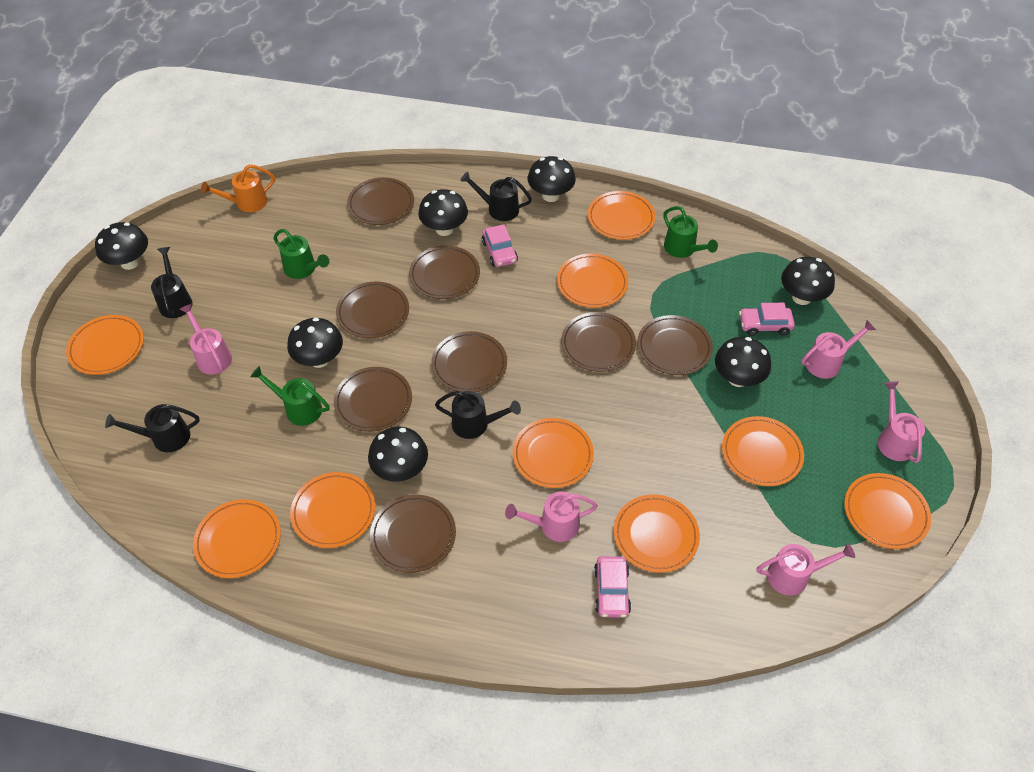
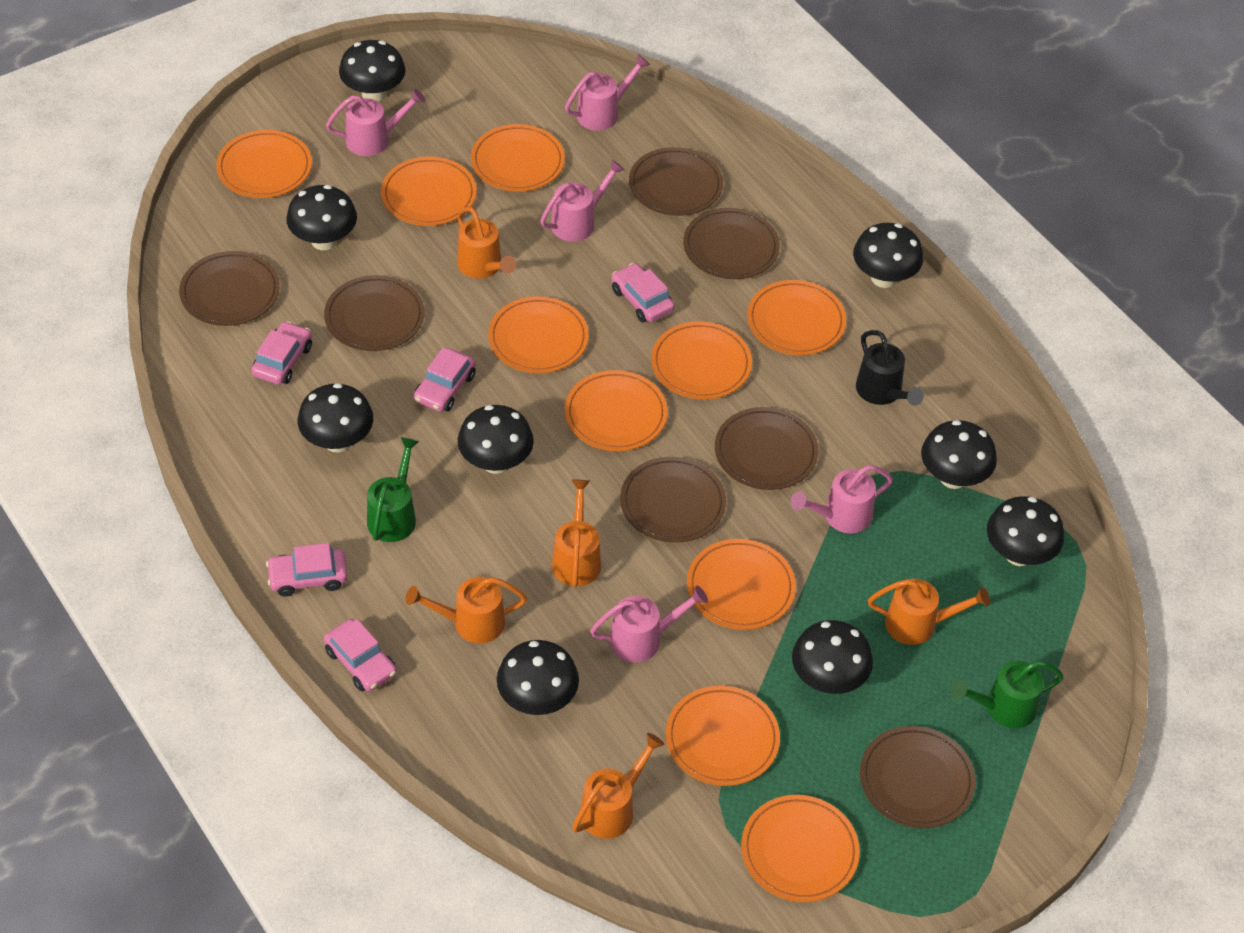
black mushroom: [95,222,148,270] [287,318,343,368] [368,427,428,482] [418,189,468,236] [528,156,576,202] [715,337,771,387] [781,257,835,305] = 7 -> [286,185,357,250] [298,383,373,453] [339,40,405,102] [458,405,534,474] [497,640,579,715] [792,620,873,694] [853,223,923,288] [921,420,997,489] [987,496,1064,566] = 9
black watering can: [105,404,200,452] [151,247,193,318] [435,391,521,439] [460,172,532,221] = 4 -> [856,330,924,406] = 1
brown plate: [334,367,412,432] [336,282,409,338] [347,177,414,225] [370,494,456,573] [409,246,480,299] [431,331,507,392] [561,312,636,372] [637,315,713,375] = 8 -> [179,251,280,326] [324,275,424,351] [620,457,726,543] [629,147,723,216] [683,208,780,279] [715,407,819,490] [860,726,976,828] = 7
green watering can: [250,366,330,426] [273,229,329,279] [663,206,718,258] = 3 -> [367,437,419,542] [951,661,1064,728] = 2
orange plate: [66,315,144,375] [193,499,281,578] [290,472,375,548] [513,418,594,488] [557,253,628,308] [588,191,655,240] [614,494,700,573] [722,416,804,486] [844,473,931,549] = 9 -> [216,130,312,198] [381,157,476,226] [471,124,565,192] [488,296,589,373] [565,370,668,451] [651,321,752,400] [666,686,780,786] [687,539,796,630] [741,795,860,902] [747,280,846,355] = 10
orange watering can: [201,164,275,212] = 1 -> [405,577,527,643] [457,206,516,279] [552,480,601,587] [572,733,665,839] [868,579,990,645] = 5
pink car: [482,224,518,267] [594,556,631,618] [739,303,795,336] = 3 -> [251,321,312,385] [266,543,348,597] [324,619,397,691] [414,347,476,412] [611,263,675,323] = 5

